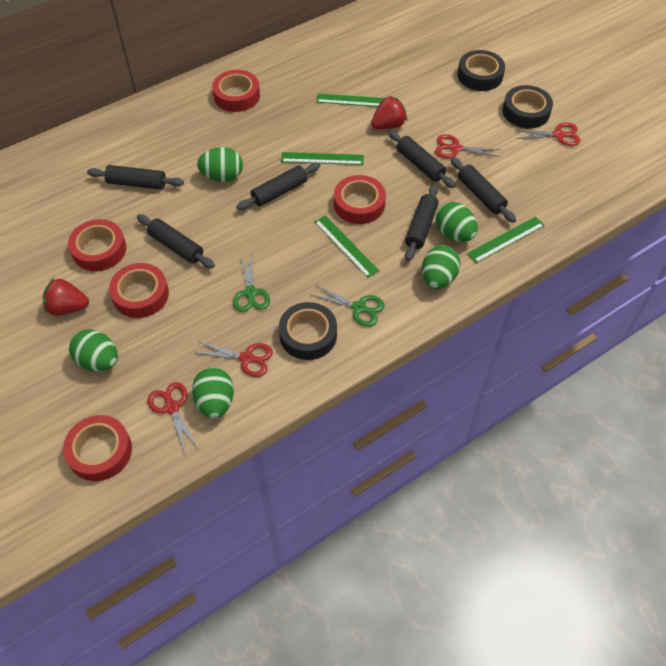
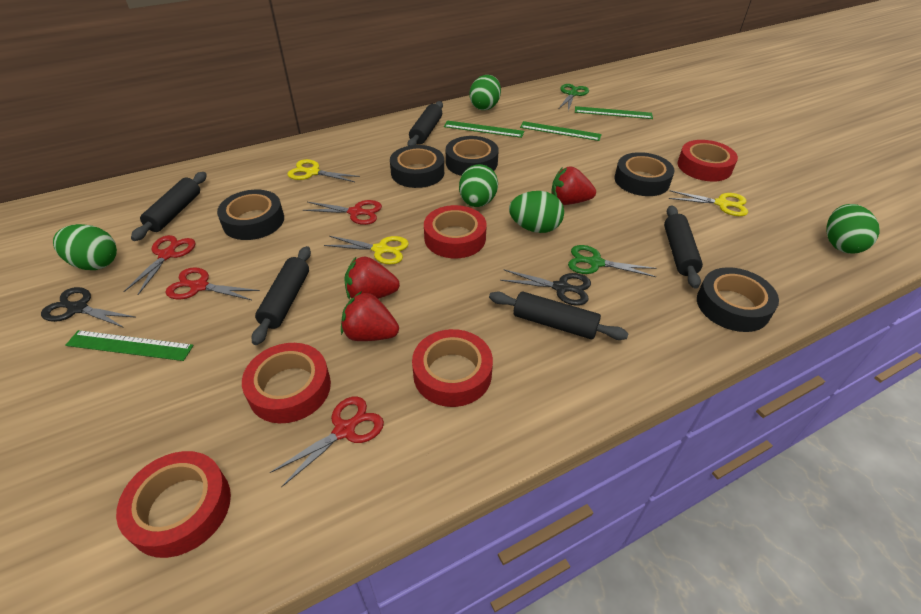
black rolling pin: [87,165,184,190] [137,214,215,268] [236,162,321,210] [388,130,456,188] [405,184,439,261] [451,157,516,223] = 6 -> [131,172,207,241] [252,246,311,345] [407,101,443,146] [489,291,629,340] [664,205,703,289] = 5
black scissors: none = 0 -> [41,287,136,328] [500,269,591,306] = 2
black tape: [279,302,337,360] [457,50,505,91] [503,85,553,129] = 3 -> [217,190,284,240] [390,145,444,188] [446,136,499,176] [615,152,674,196] [697,267,779,332] = 5
red strawberry: [43,278,89,316] [371,96,407,129] = 2 -> [341,291,399,341] [344,256,400,300] [552,166,596,205] = 3
yellow scissors: none = 0 -> [287,159,360,182] [324,236,409,265] [669,190,748,216] = 3

